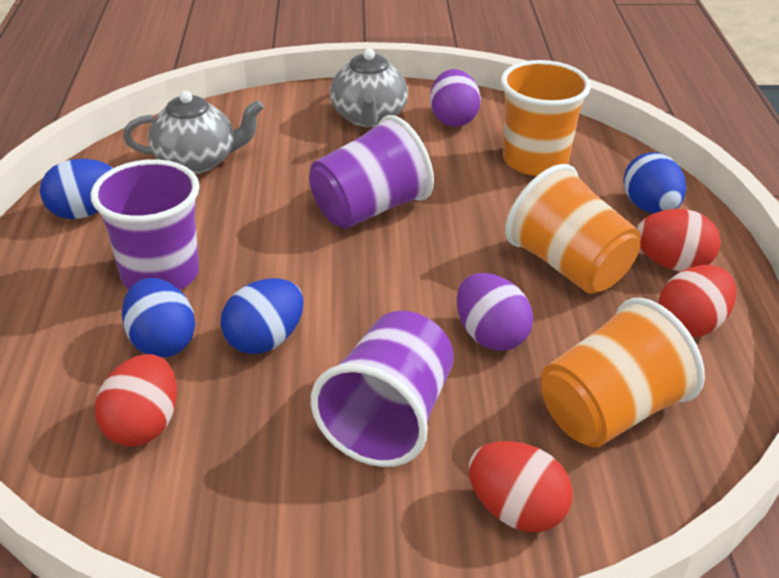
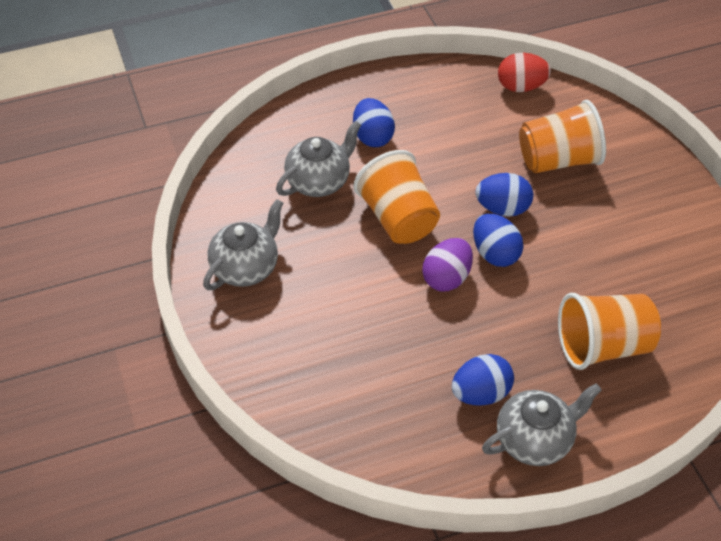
grey teapot: [123,91,264,174] [330,48,408,127] = 2 -> [203,199,283,290] [276,120,361,197] [482,383,601,466] = 3
purple cup: [91,159,200,290] [309,115,434,229] [311,310,454,467] = 3 -> none = 0
purple egg: [430,69,481,127] [457,273,533,351] = 2 -> [422,238,473,291] = 1
red egg: [95,354,177,447] [469,441,573,532] [637,209,721,272] [658,265,737,337] = 4 -> [498,53,551,92] = 1

